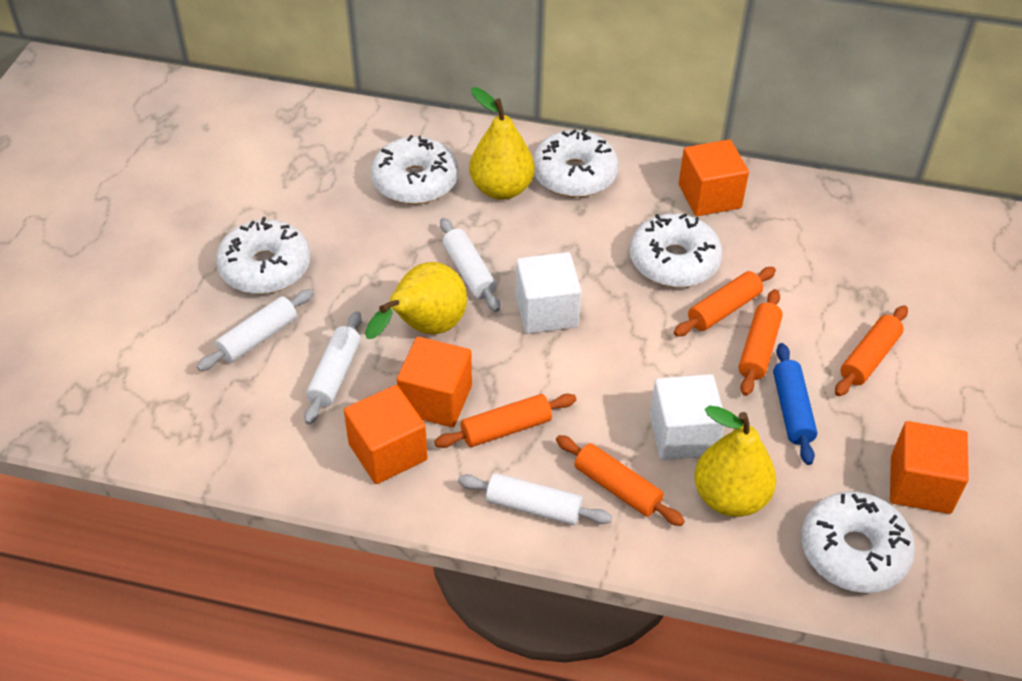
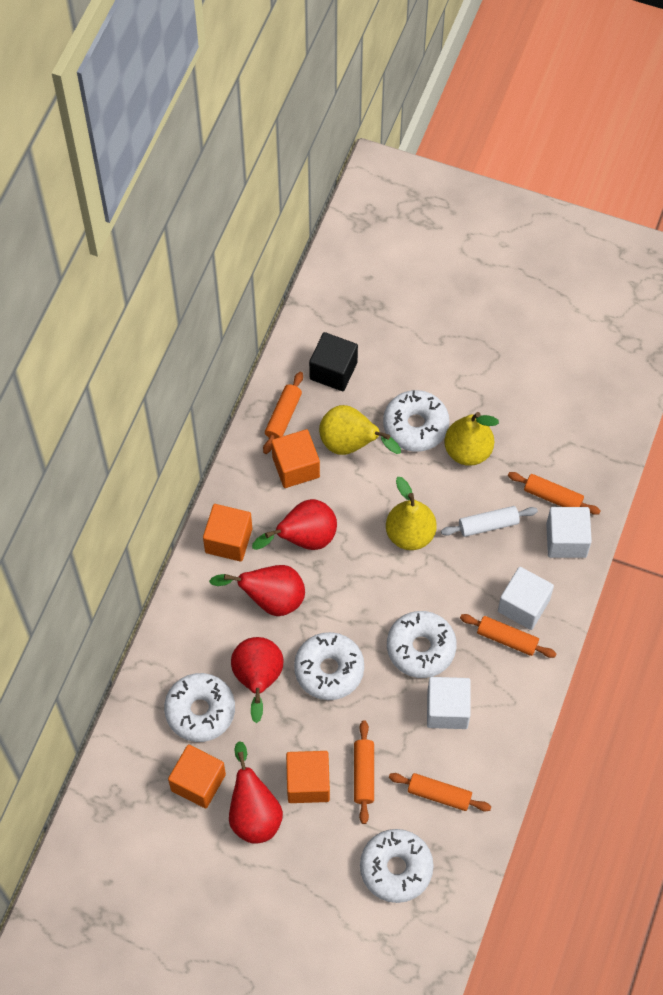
black cube: none = 0 -> [309,332,358,391] = 1
blue rolling pin: [773,343,817,465] = 1 -> none = 0
red pear: none = 0 -> [209,565,305,616] [229,741,283,844] [231,637,283,723] [252,499,337,550] = 4
white cube: [516,252,581,334] [650,374,725,460] = 2 -> [427,677,471,729] [498,567,554,630] [546,507,592,558] = 3
white rolling pin: [197,289,313,371] [304,311,362,425] [440,218,500,312] [458,473,612,525] = 4 -> [441,506,538,537] = 1

